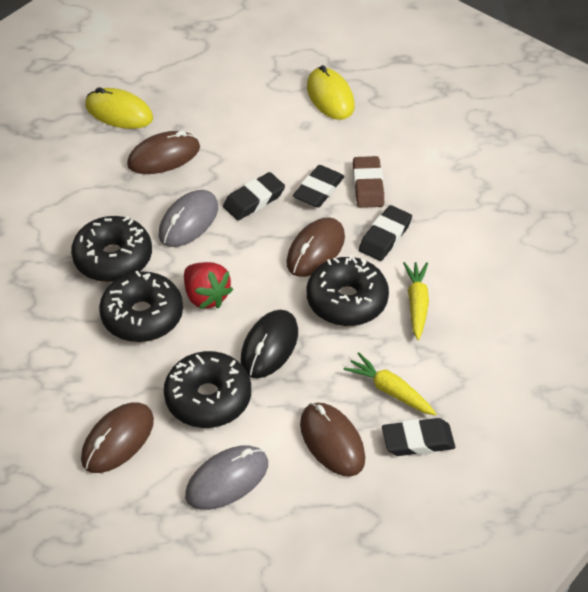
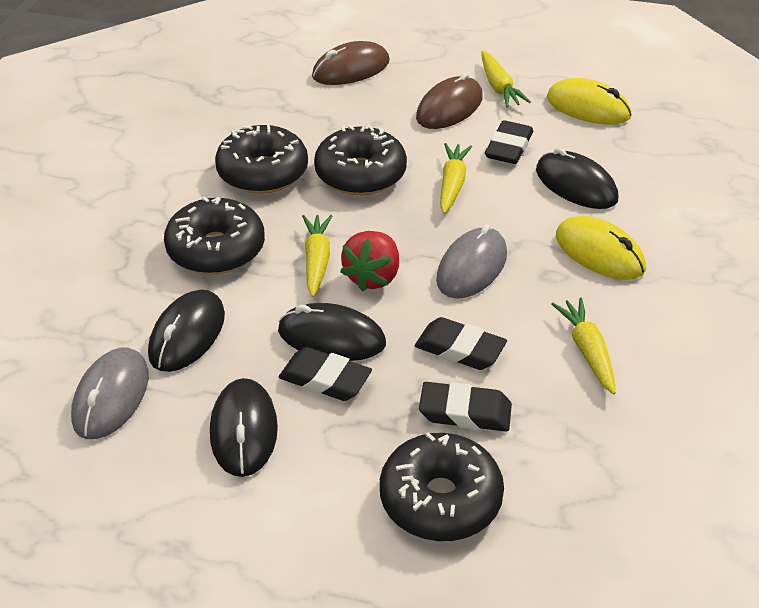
black mouse: [240,310,298,378] = 1 -> [148,290,225,372] [210,378,278,477] [278,303,386,361] [536,147,618,209] = 4
brown eraser: [353,156,384,208] = 1 -> none = 0
brown mouse: [81,403,154,473] [127,131,200,174] [286,217,345,277] [300,403,365,476] = 4 -> [312,41,390,85] [416,72,483,129] = 2
yellow carrot: [343,352,437,416] [403,262,429,340] = 2 -> [302,215,332,297] [440,143,472,214] [481,51,531,107] [552,297,616,394] = 4

